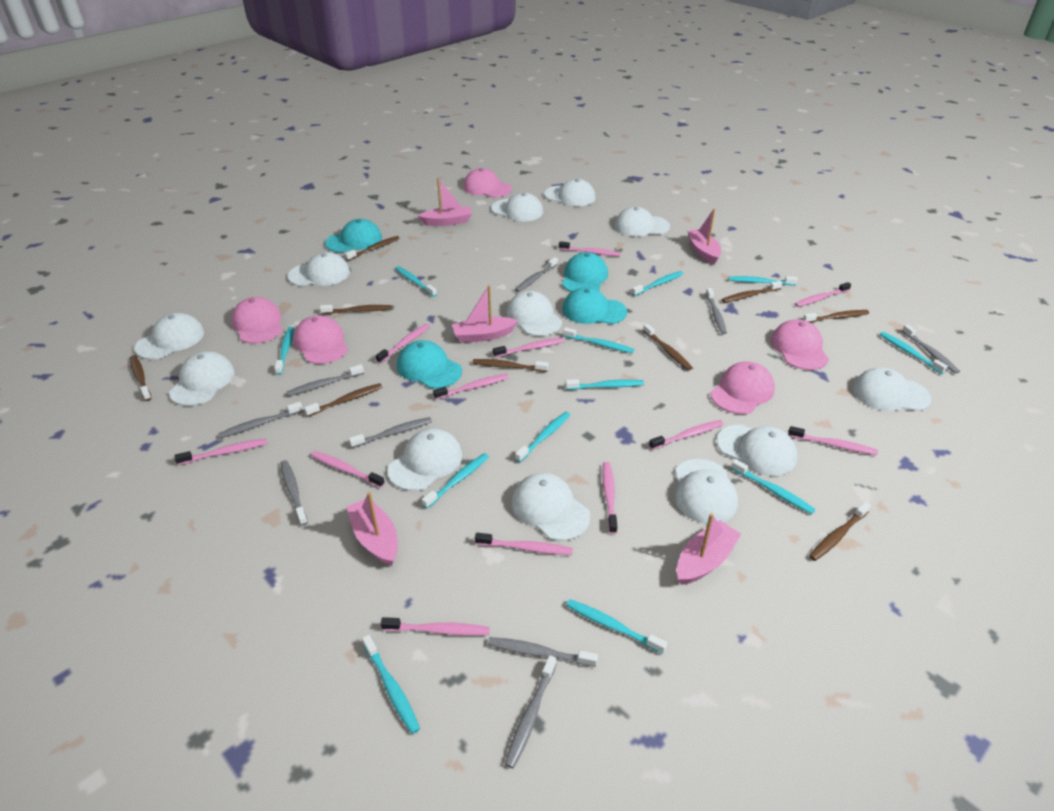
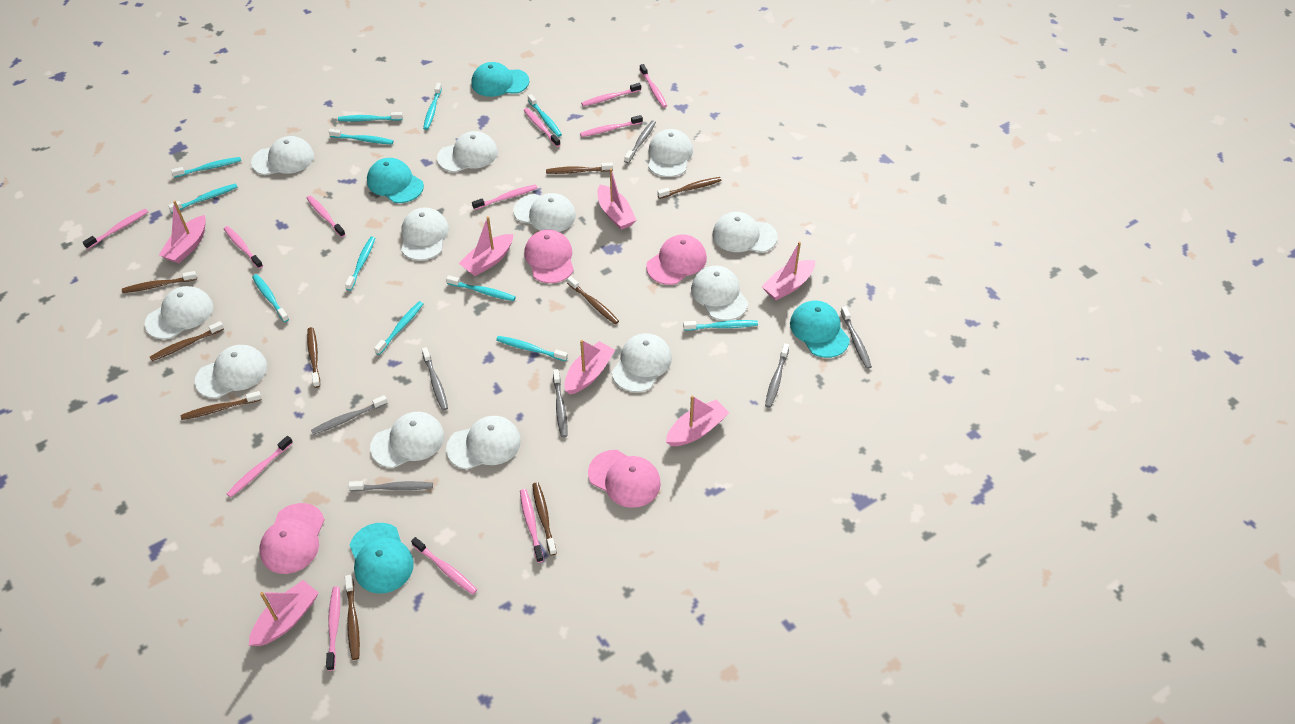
grey toothbrush: [219,402,303,438] [280,460,308,526] [286,364,364,396] [349,417,432,448] [488,637,598,667] [505,655,557,768] [515,257,558,292] [706,288,727,334] [902,324,960,374] = 9 -> [311,395,388,435] [348,481,433,491] [422,347,448,411] [553,369,567,437] [624,120,656,163] [765,343,789,408] [841,306,872,369] = 7
pink boat: [346,492,398,566] [418,178,472,226] [452,285,518,343] [677,513,741,585] [687,209,721,265] = 5 -> [159,201,206,263] [249,580,319,646] [459,216,513,276] [564,340,615,395] [597,168,636,230] [666,395,729,446] [761,242,815,301] = 7
pink cap: [232,297,283,343] [293,315,348,364] [463,168,512,198] [710,361,775,414] [771,320,829,370] = 5 -> [259,503,325,574] [524,229,574,283] [588,450,661,508] [646,234,707,285] = 4

